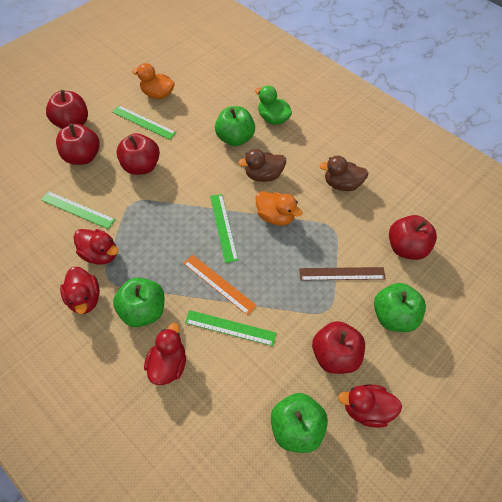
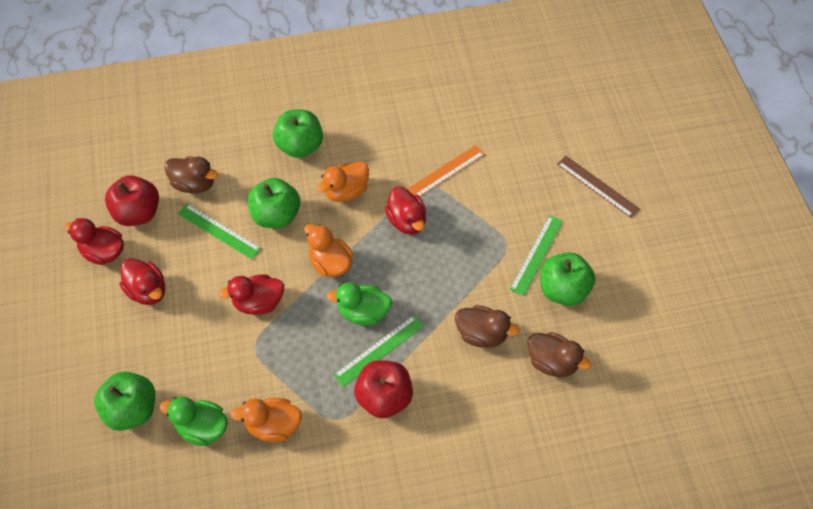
brown duck: [238,149,286,182] [319,156,368,191] = 2 -> [164,156,218,193] [455,305,519,348] [527,332,591,377] = 3
green duck: [255,86,292,125] = 1 -> [160,396,228,446] [326,282,392,325] = 2
green ruler: [41,191,115,229] [112,105,176,140] [185,310,276,346] [210,194,238,263] = 4 -> [178,203,261,259] [334,315,424,387] [510,215,563,296] = 3
orange duck: [132,63,175,99] [255,191,303,225] = 2 -> [230,398,302,442] [304,224,353,277] [316,161,369,202] = 3
red apple: [46,90,88,129] [56,124,100,165] [116,133,160,175] [312,321,365,374] [389,215,437,260] = 5 -> [105,175,159,226] [354,360,413,418] = 2

